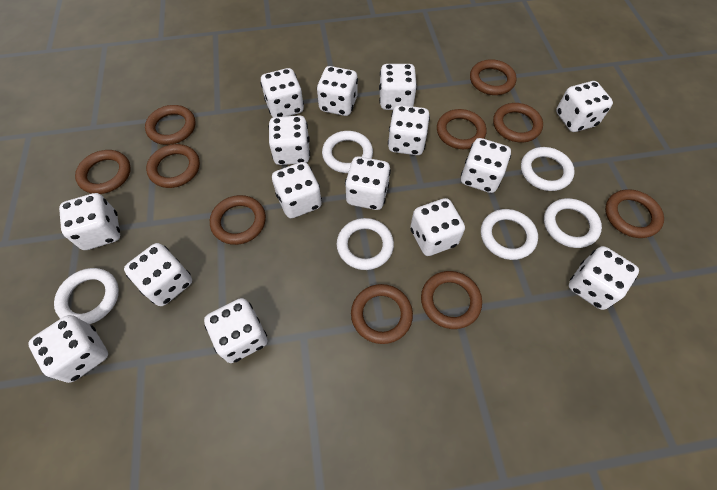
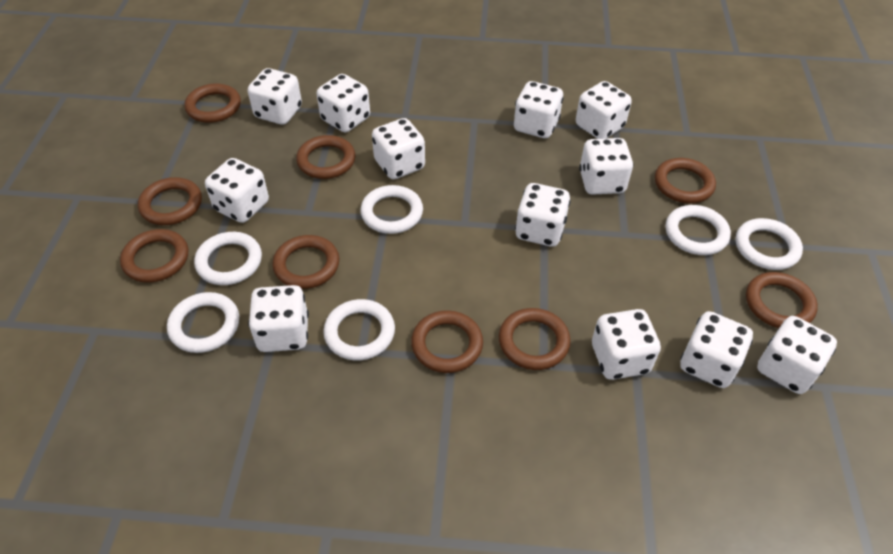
brown ring: [75,150,131,194] [145,105,196,145] [146,144,200,188] [210,195,266,245] [351,284,413,344] [421,271,482,329] [437,109,486,149] [470,59,517,95] [493,103,543,143] [605,189,664,238] = 10 -> [120,229,188,283] [138,177,202,225] [184,83,241,123] [272,235,340,289] [296,135,356,179] [411,310,483,373] [499,308,571,370] [655,158,716,203] [746,272,818,328] = 9
white dice: [28,315,108,383] [59,193,120,250] [124,243,192,306] [204,298,268,363] [260,68,304,117] [268,115,310,165] [272,162,322,218] [317,66,358,116] [345,156,391,210] [379,64,417,110] [388,105,430,155] [410,198,465,256] [461,138,511,193] [556,81,613,132] [568,246,639,310] = 15 -> [205,158,269,223] [248,68,302,125] [248,285,309,352] [316,74,370,132] [372,118,425,179] [514,81,564,138] [515,183,571,247] [576,81,632,139] [579,138,633,195] [592,309,661,380] [680,311,753,388] [757,316,837,394] = 12

